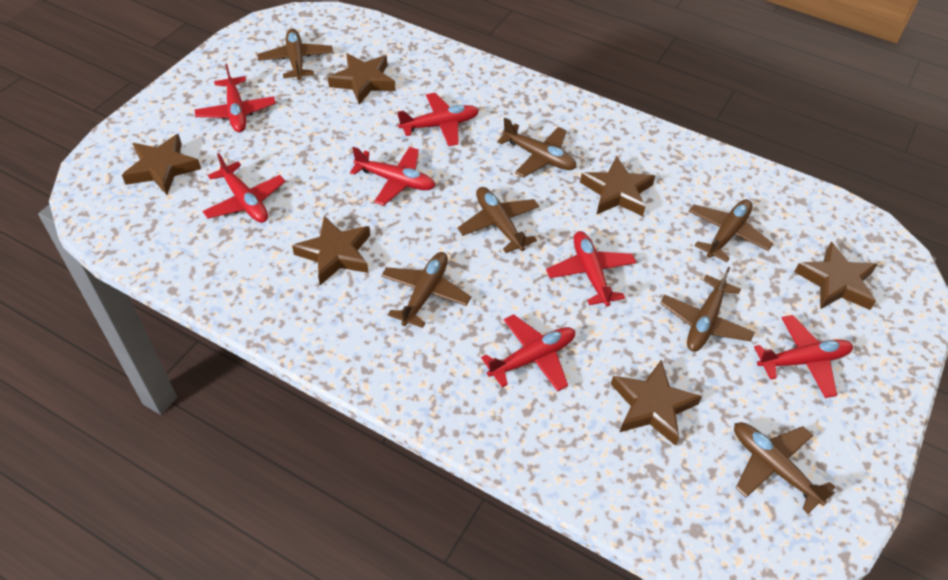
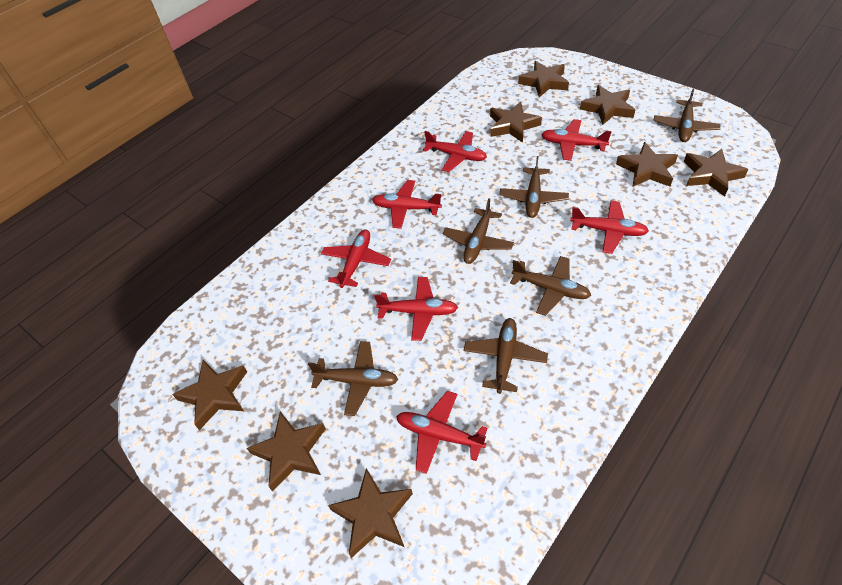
brown plane: [257,29,333,80] [381,252,471,328] [458,187,539,253] [497,118,577,177] [660,267,755,352] [689,199,773,262] [734,422,835,514] = 7 -> [308,341,398,416] [442,198,514,264] [464,318,548,394] [499,156,569,218] [510,256,591,316] [653,89,721,142] = 6
brown star: [122,134,201,195] [292,216,370,285] [328,53,396,104] [580,156,655,216] [611,360,702,446] [794,242,878,310] = 6 -> [172,360,247,430] [247,411,326,492] [328,468,413,558] [490,102,542,143] [518,61,569,97] [580,85,635,125] [616,142,678,187] [684,149,749,197] = 8

